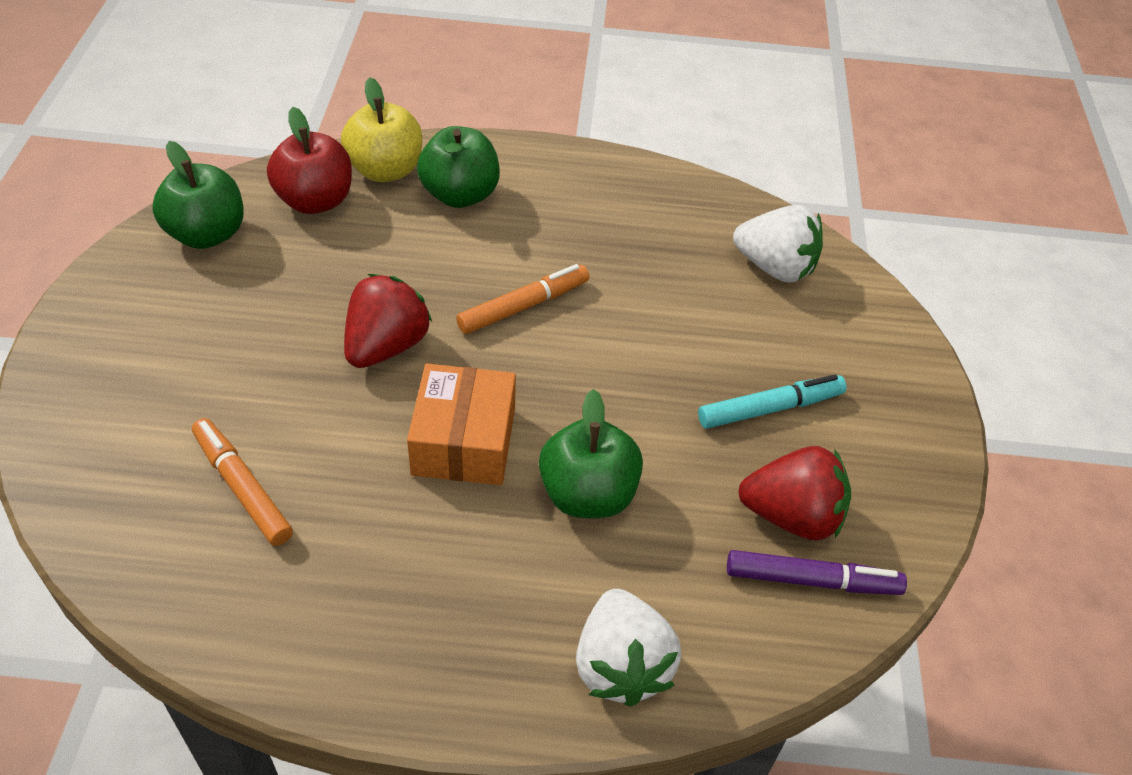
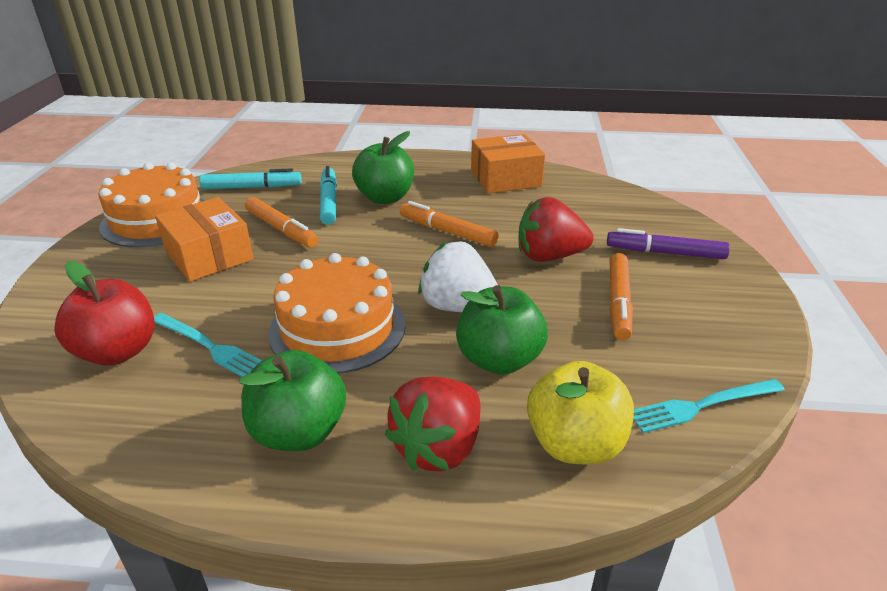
orange box: [407,364,516,485] = 1 -> [155,197,254,281] [471,134,545,193] = 2
orange cake: none = 0 -> [98,163,205,247] [268,253,405,374] = 2
orange marker: [192,418,293,546] [456,264,589,334] = 2 -> [245,197,318,248] [400,201,499,247] [609,253,633,340] = 3
turquoise fork: none = 0 -> [154,313,262,377] [633,379,785,433] = 2
turquoise marker: [698,374,847,429] = 1 -> [199,169,302,189] [320,166,337,225] = 2
white strawberry: [576,589,681,707] [733,205,823,283] = 2 -> [418,241,498,312] = 1

